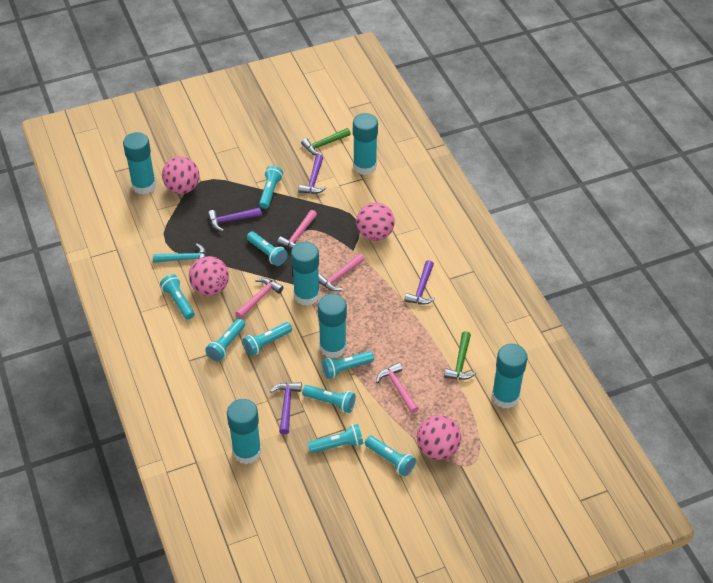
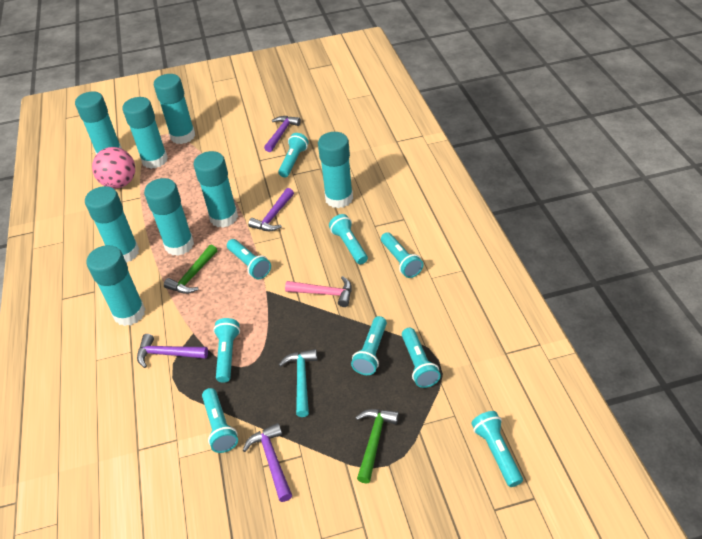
pink ball: [162,157,199,194] [189,256,229,296] [356,202,395,241] [417,415,461,460] = 4 -> [92,147,135,189] = 1
pink hammer: [236,278,284,319] [277,210,317,249] [319,254,365,291] [376,362,419,414] = 4 -> [285,276,352,307] = 1
turquoise glue stick: [123,132,156,195] [227,399,262,464] [291,242,320,306] [318,294,347,358] [353,113,378,175] [492,344,527,409] = 6 -> [75,91,122,154] [85,186,139,263] [87,245,146,326] [122,97,168,169] [144,178,194,256] [154,74,195,144] [193,151,238,228] [318,132,353,208] = 8

